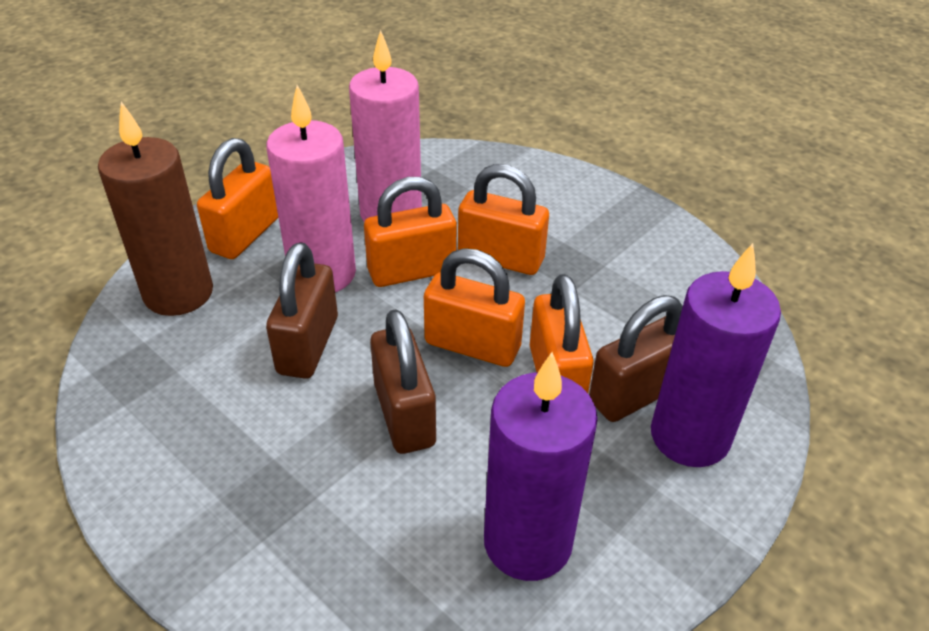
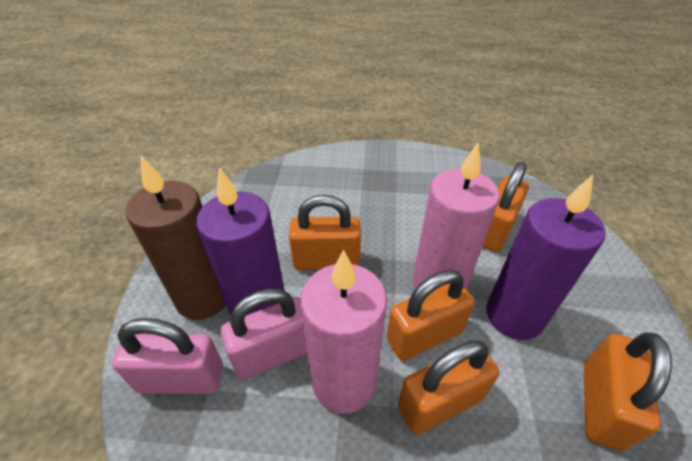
brown padlock: [266,243,338,379] [370,309,436,454] [589,295,683,422] = 3 -> none = 0
pink padlock: none = 0 -> [112,318,223,394] [221,288,307,380] = 2

